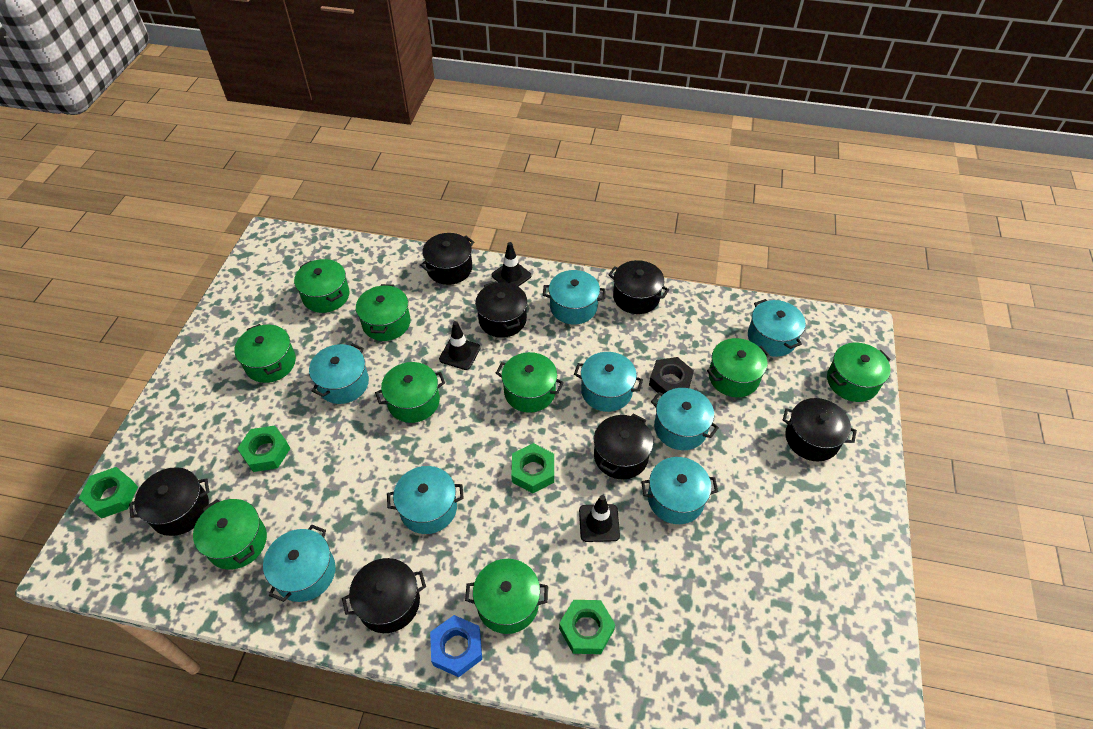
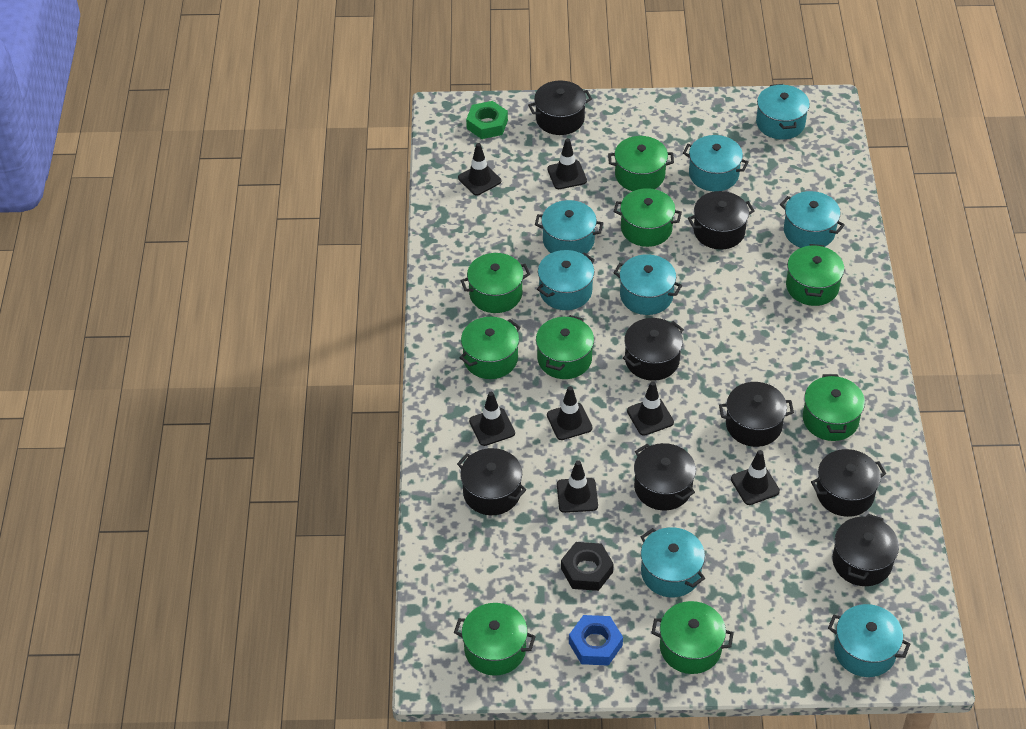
black pot: [129,467,209,536] [342,558,426,633] [420,233,474,285] [475,281,528,338] [594,414,653,479] [608,260,669,314] [783,398,857,461] = 7 -> [457,448,527,515] [528,80,592,135] [623,318,684,381] [634,443,696,510] [688,191,755,249] [719,382,794,447] [811,449,886,517] [832,514,899,586] = 8
black traffic cone: [439,321,480,370] [492,242,532,287] [579,495,620,542] = 3 -> [458,143,501,195] [469,392,515,446] [547,138,587,189] [547,386,593,440] [557,460,598,513] [627,381,674,436] [731,450,780,505] = 7
green nut: [79,467,138,519] [237,425,291,472] [511,443,554,493] [559,600,616,654] = 4 -> [466,101,508,139] = 1

